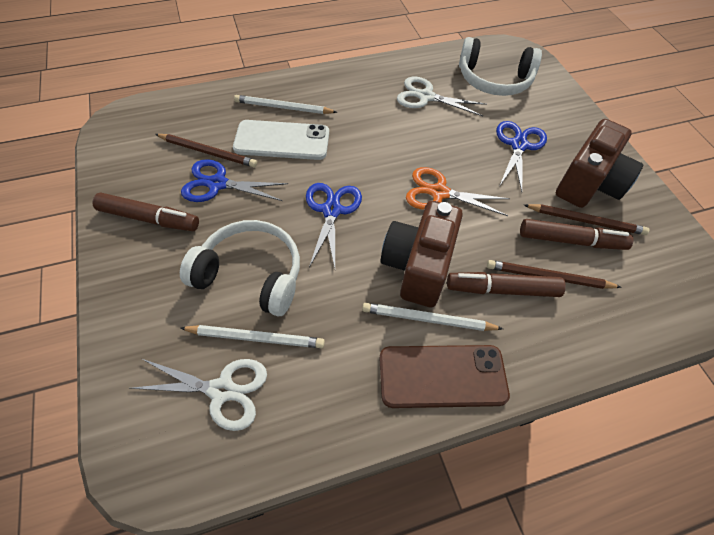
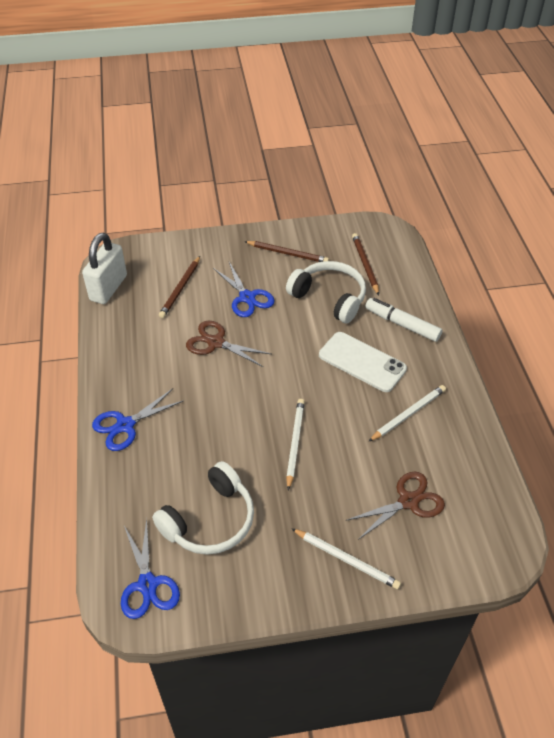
brown camera: [381,201,463,307] [556,119,644,208] = 2 -> none = 0
brown marker: [93,192,199,231] [447,272,566,297] [520,219,634,250] = 3 -> none = 0
brown phone: [379,345,510,408] = 1 -> none = 0
brown scissors: none = 0 -> [186,321,271,367] [345,472,445,540] = 2
orange scissors: [406,167,510,216] = 1 -> none = 0
white marker: none = 0 -> [365,298,442,342] = 1
white padlock: none = 0 -> [82,233,127,304] = 1
white scissors: [130,359,267,431] [397,76,487,116] = 2 -> none = 0

